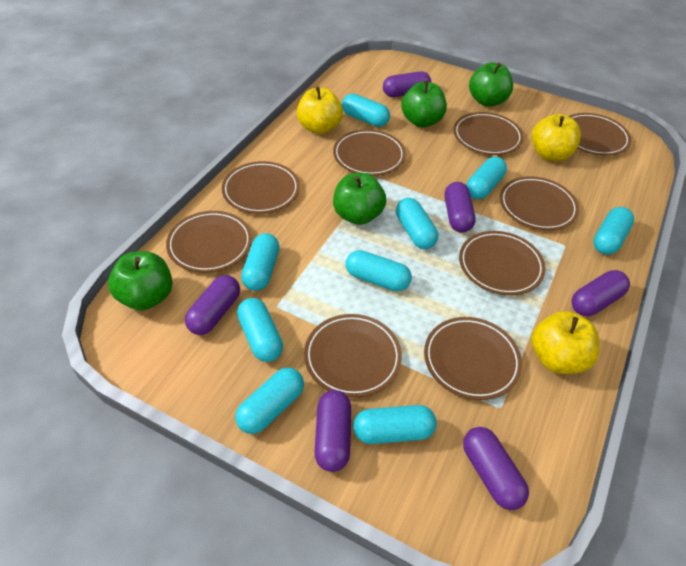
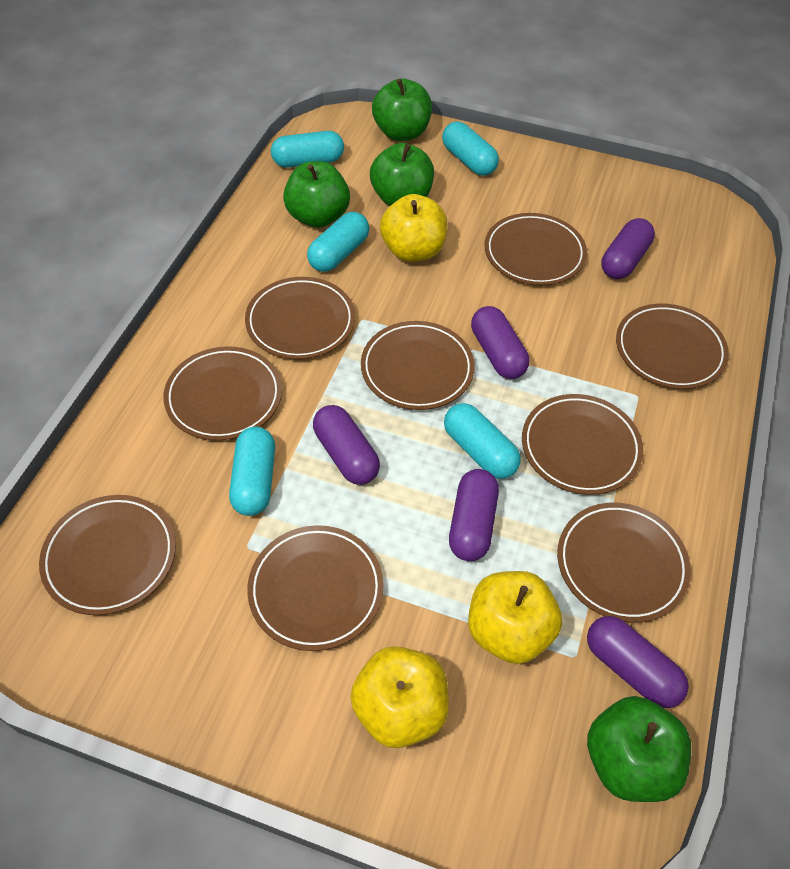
purple capsule: [185,275,240,335] [314,390,351,472] [383,71,431,97] [445,182,475,233] [463,427,529,510] [571,270,630,316] = 6 -> [313,405,380,485] [449,469,499,561] [471,306,529,379] [587,616,689,708] [601,218,655,279] = 5
turquoise capsule: [235,368,304,434] [237,298,283,362] [241,233,279,291] [342,94,390,127] [346,250,412,291] [353,405,437,444] [396,198,438,249] [466,157,507,199] [593,207,634,255] = 9 -> [229,427,275,516] [271,131,344,168] [307,212,369,272] [442,122,499,176] [444,403,521,479] = 5

